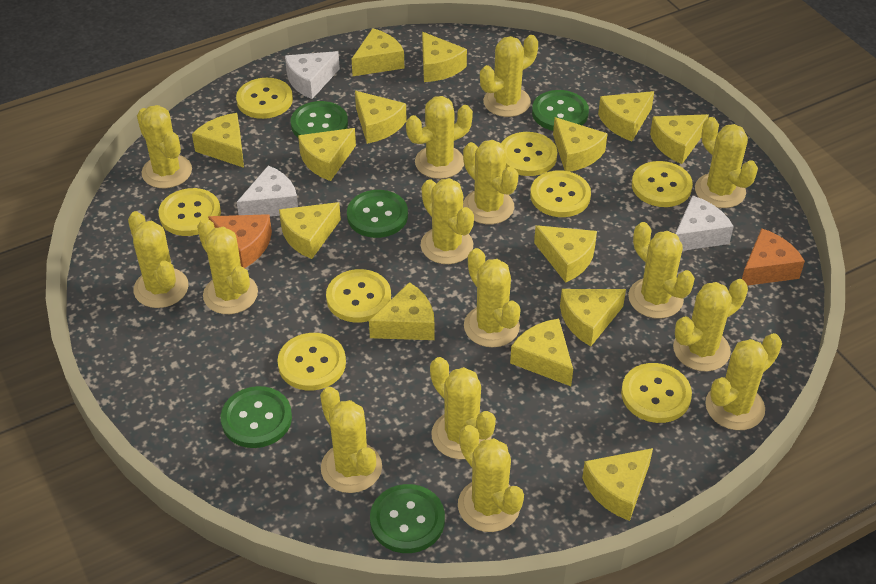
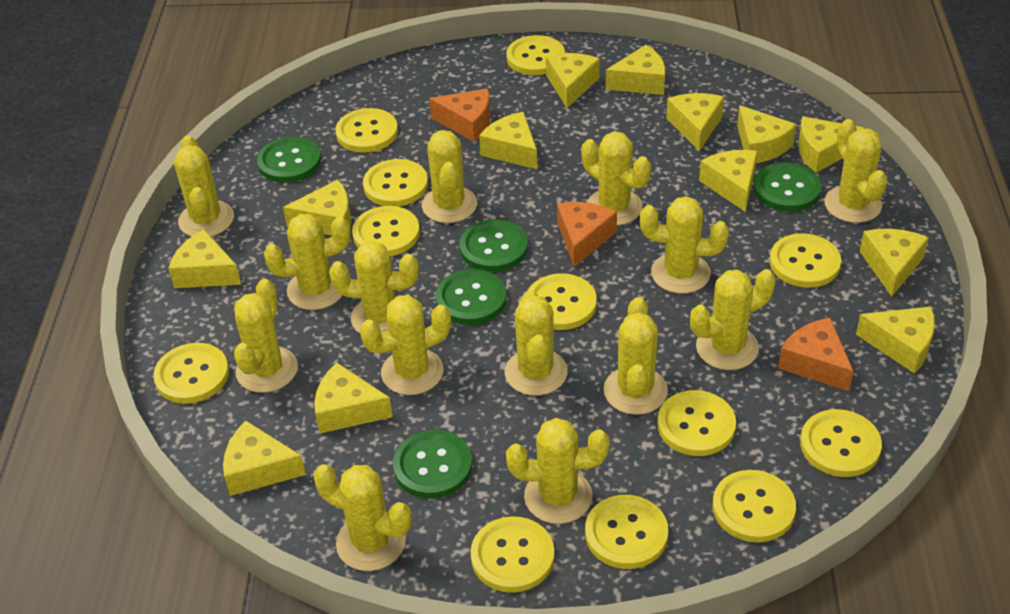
orange cheese: [208,214,272,268] [742,228,805,286] = 2 -> [429,88,490,142] [557,202,617,267] [778,318,854,391] = 3
white cheese: [237,165,298,217] [285,51,340,99] [675,195,734,251] = 3 -> none = 0
yellow button: [158,188,221,236] [236,78,293,119] [277,333,346,391] [326,269,391,323] [501,132,557,176] [530,170,591,217] [621,363,692,423] [632,161,693,207] = 8 -> [153,343,229,404] [335,108,398,153] [352,206,420,256] [363,159,428,207] [470,516,555,593] [506,35,565,75] [528,274,597,330] [585,495,668,569] [657,390,736,456] [713,470,796,543] [770,233,841,288] [800,409,882,477] = 12
yellow cactus: [128,211,188,308] [137,105,192,188] [197,218,258,314] [320,387,382,493] [406,96,473,179] [421,178,474,264] [430,357,496,459] [458,425,524,532] [463,140,519,224] [464,248,521,348] [480,35,538,117] [628,222,695,319] [673,279,748,371] [695,117,758,208] [705,333,782,430] = 15 -> [174,135,234,237] [234,279,298,393] [264,214,351,310] [313,464,412,571] [329,241,419,333] [360,295,451,395] [422,130,477,223] [505,291,567,396] [506,418,609,524] [581,132,651,226] [603,297,668,415] [640,196,729,294] [690,269,775,370] [824,119,887,223] = 14
yellow cheese: [192,113,244,168] [279,202,341,259] [298,128,356,181] [352,28,404,76] [355,91,407,144] [369,282,435,340] [422,32,467,82] [510,319,573,386] [534,225,597,283] [553,117,608,172] [560,289,626,346] [582,448,653,521] [598,91,654,141] [650,114,709,164] = 14 -> [168,229,241,288] [223,421,306,496] [283,180,351,236] [314,363,393,433] [479,112,537,169] [546,53,600,108] [606,45,665,95] [666,93,724,151] [699,150,757,212] [737,105,796,163] [798,116,865,173] [856,307,935,373] [860,229,929,296] = 13

